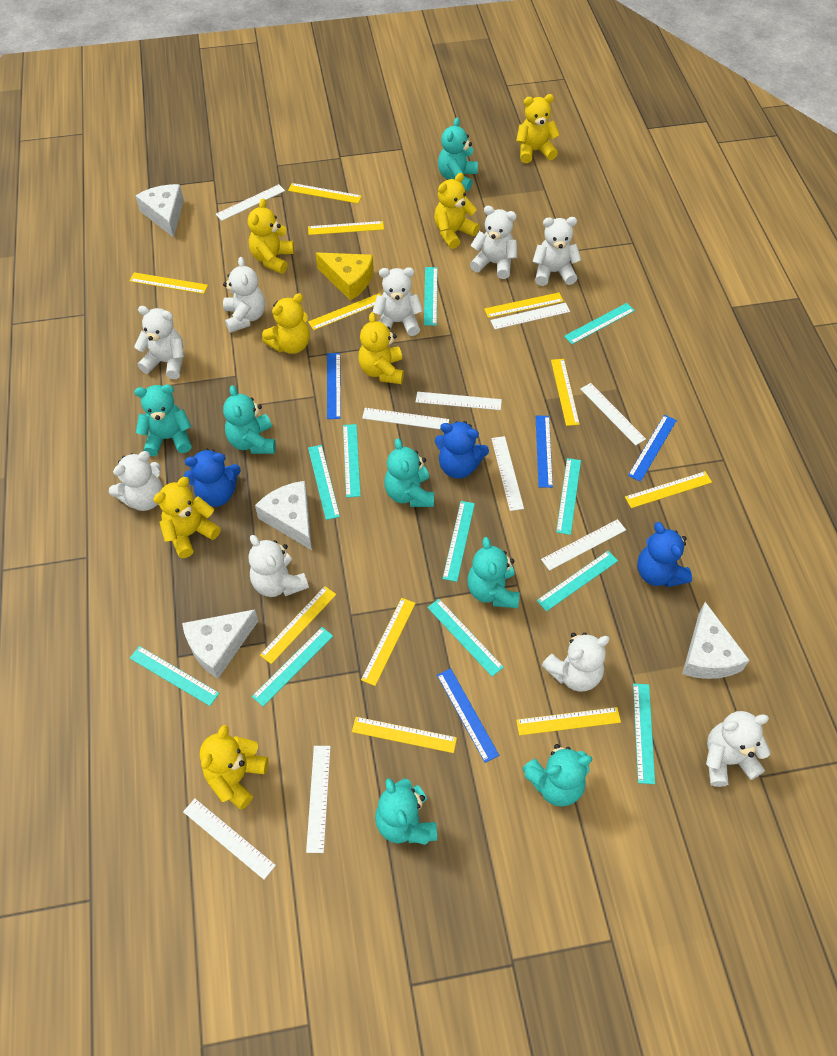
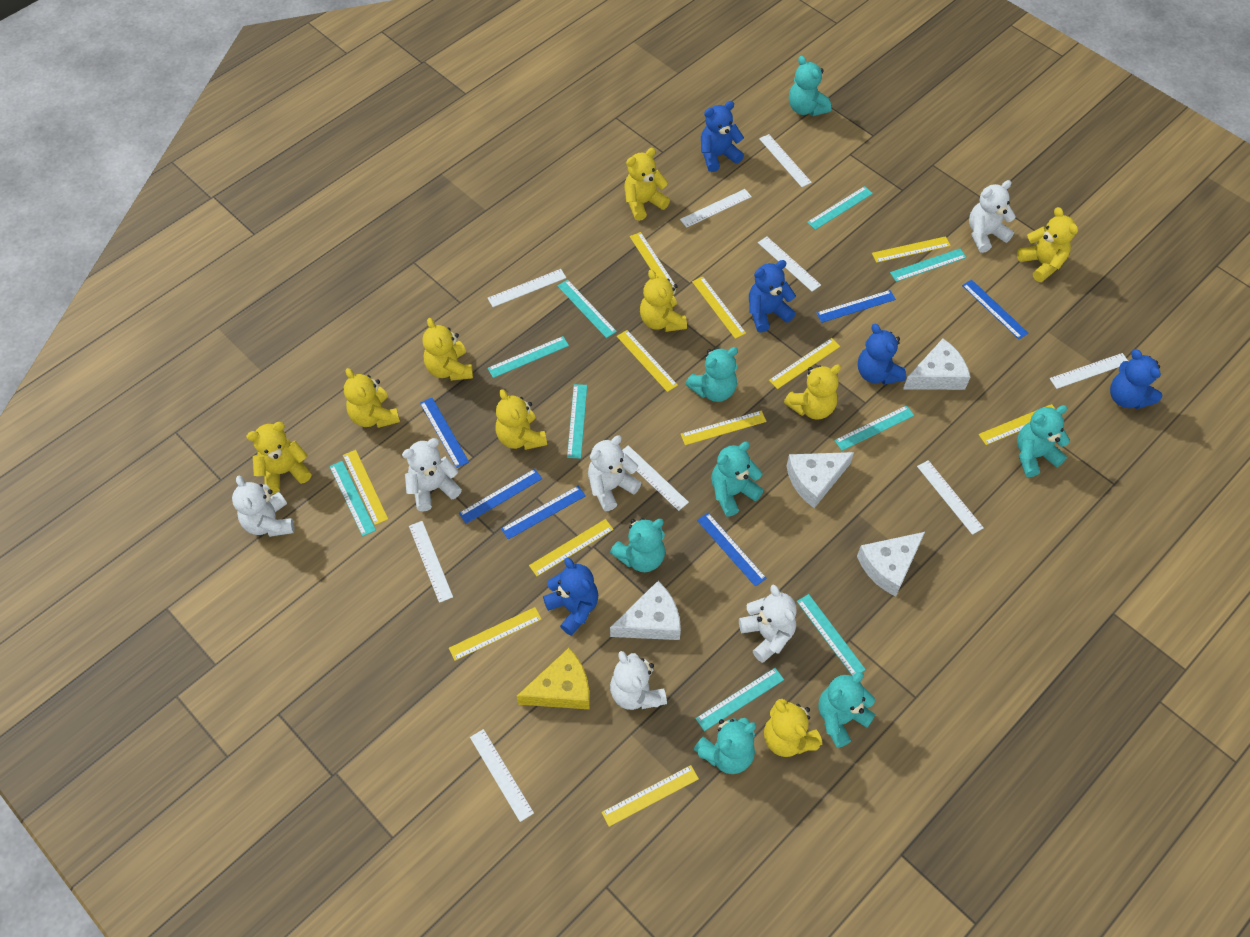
blue ruler: [327,353,341,419] [437,668,499,763] [536,416,553,488] [628,415,677,482] = 4 -> [420,398,469,468] [459,469,542,524] [501,486,586,540] [697,513,767,587] [816,290,896,323] [962,280,1029,339] = 6
blue teddy bear: [183,448,241,507] [435,421,489,479] [637,522,692,587] = 3 -> [543,557,598,636] [701,101,744,172] [749,260,796,333] [858,324,906,385] [1110,349,1162,409] = 5
turquoise ruler: [130,646,219,706] [252,627,333,706] [308,445,340,520] [343,424,361,498] [424,267,438,326] [427,599,504,676] [442,501,475,582] [537,551,618,611] [556,458,581,535] [564,303,635,344] [633,683,655,784] = 11 -> [329,461,376,536] [488,336,569,378] [558,280,617,338] [567,384,587,459] [695,668,784,731] [797,594,866,676] [807,186,873,230] [834,405,914,451] [890,249,967,282] = 9
white teddy bear: [109,451,163,511] [134,306,184,379] [223,257,265,333] [248,535,309,597] [373,267,423,336] [470,206,517,279] [532,217,581,286] [542,633,610,692] [706,711,771,787] = 9 -> [232,475,294,537] [402,438,462,511] [588,436,641,511] [610,651,667,710] [739,585,797,663] [969,180,1016,253] = 6
yellow teddy bear: [153,477,221,558] [200,725,268,810] [248,198,294,274] [262,293,310,354] [358,312,404,384] [434,173,479,249] [516,94,560,163] = 7 -> [246,422,311,494] [344,368,400,428] [422,318,473,381] [496,389,547,450] [624,148,670,221] [640,269,687,332] [764,699,822,757] [784,365,841,420] [1017,207,1078,282] = 9

